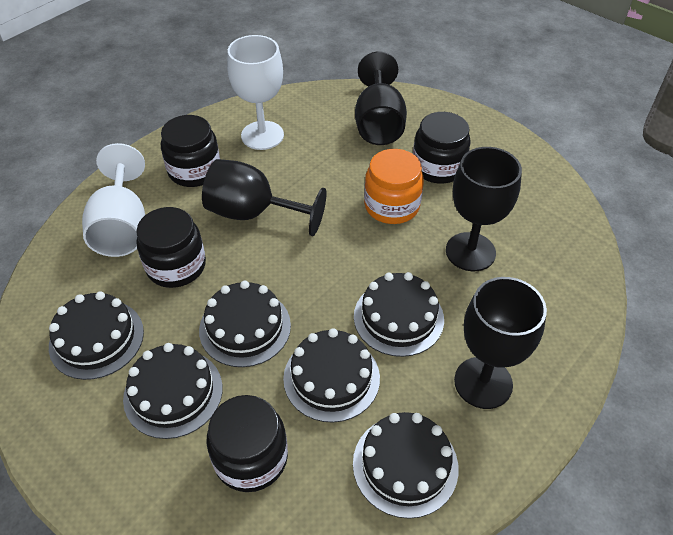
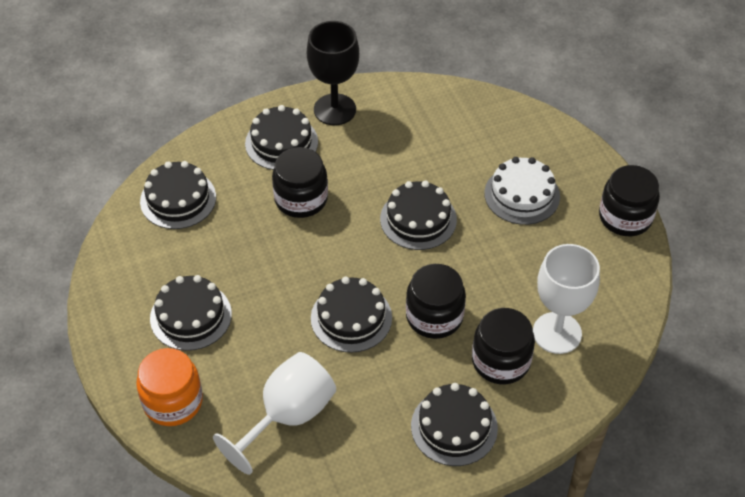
black goblet: [202,159,327,236] [355,52,407,145] [446,147,522,271] [454,277,547,409] = 4 -> [307,21,359,125] = 1
white cake: none = 0 -> [484,157,560,225] = 1

